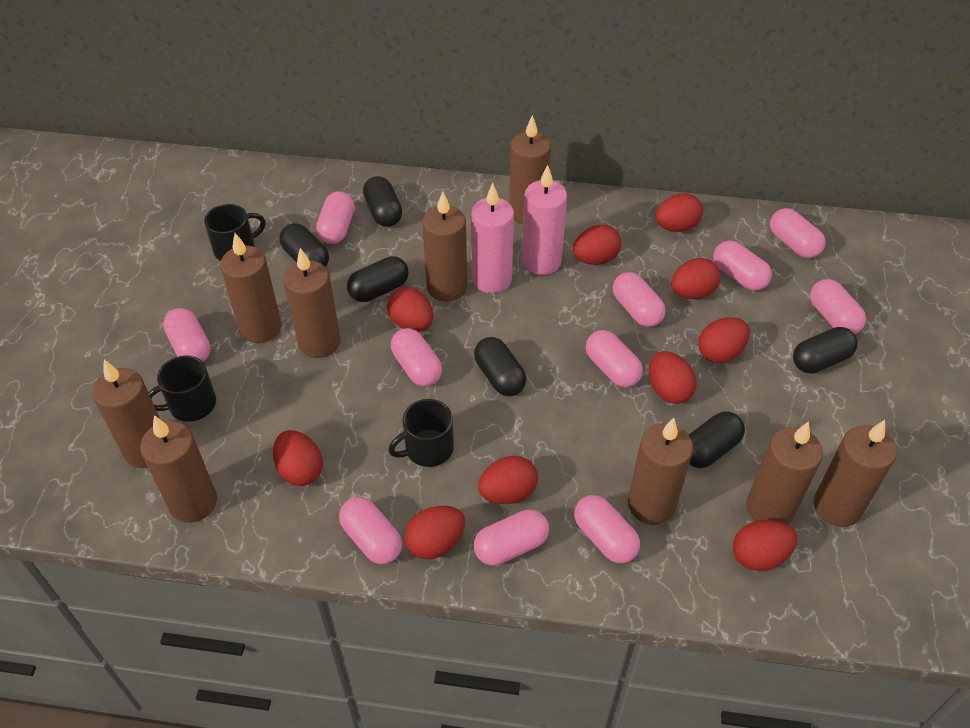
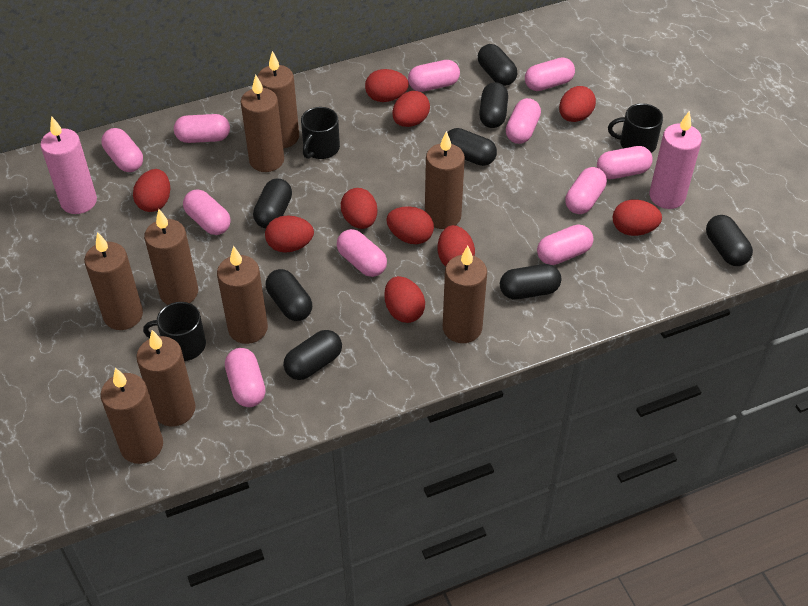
black capsule: [279,223,329,267] [347,256,409,302] [363,176,402,227] [474,337,526,396] [689,411,745,468] [793,327,858,374] = 6 -> [253,178,292,228] [266,269,312,321] [283,330,342,380] [447,128,497,166] [478,44,517,86] [479,82,508,128] [500,264,561,299] [706,215,753,266] = 8

